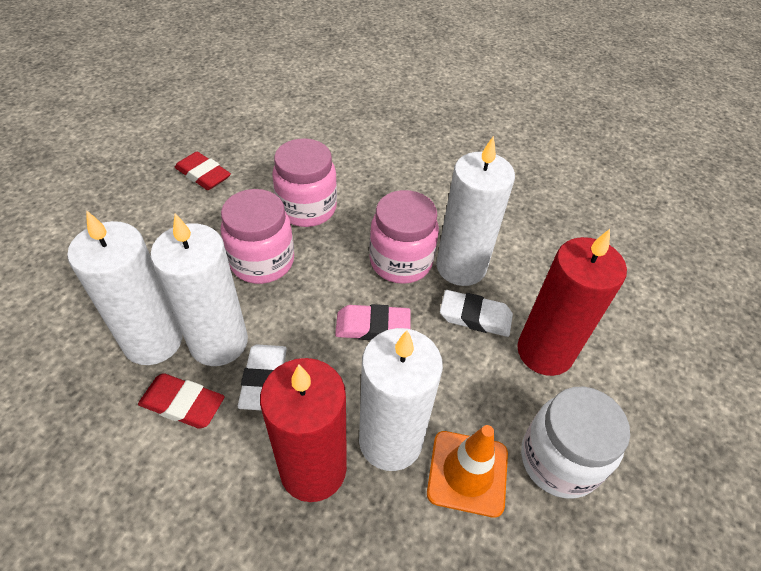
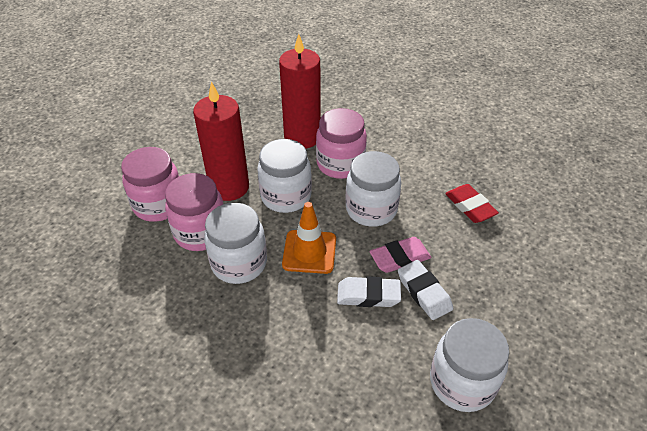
red eraser: [138,373,225,429] [175,152,231,190] = 2 -> [445,184,499,223] = 1
white candle: [67,211,182,365] [150,213,248,366] [359,328,443,471] [436,136,515,286] = 4 -> none = 0
white jar: [521,387,630,498] = 1 -> [204,203,267,284] [257,139,312,213] [346,151,401,227] [430,318,509,412] = 4

